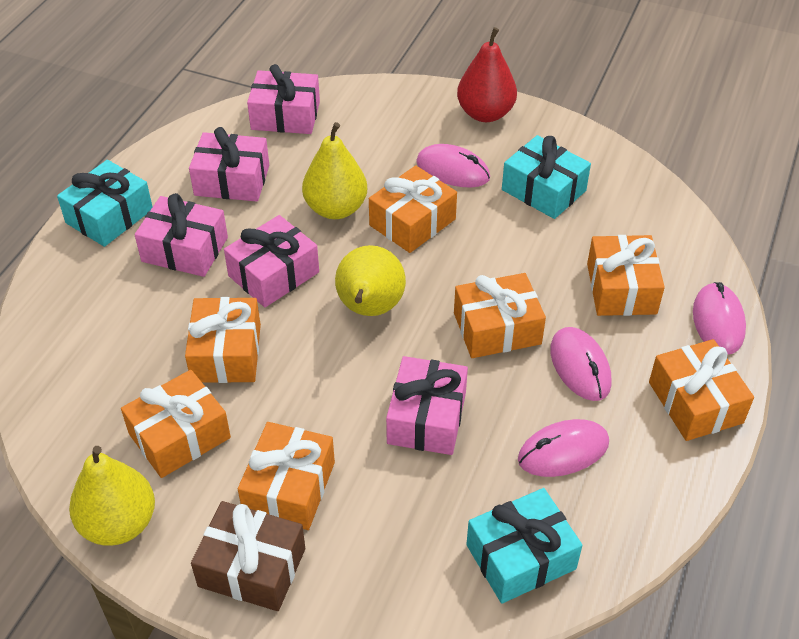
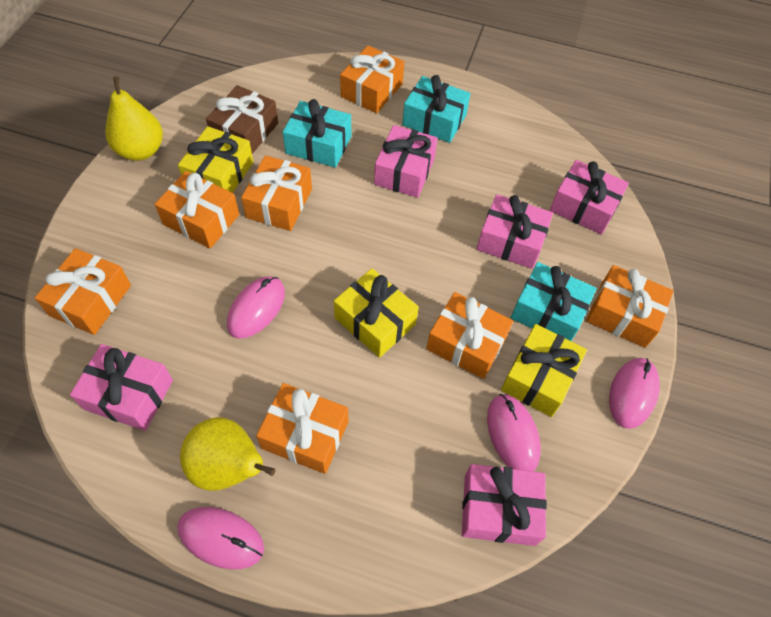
red pear: [457,27,517,122] = 1 -> none = 0
yellow gift: none = 0 -> [178,126,253,193] [334,268,419,358] [501,324,587,417] = 3
yellow pear: [69,446,155,546] [302,122,367,219] [335,245,406,316] = 3 -> [106,76,163,161] [180,417,276,491] = 2

